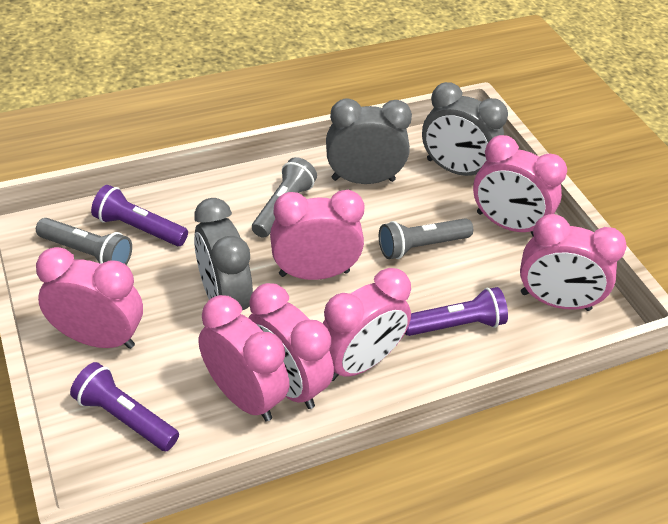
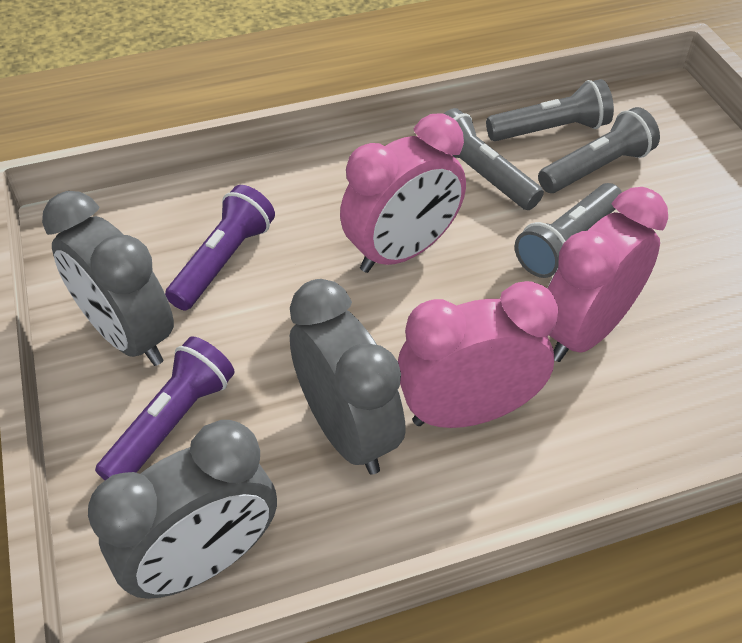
grey flashlight: [36,218,132,265] [252,157,317,238] [379,218,473,259] = 3 -> [443,108,544,210] [486,79,614,141] [515,183,622,278] [538,107,660,193] = 4
pink clock: [36,247,143,349] [198,295,289,421] [248,283,334,409] [270,190,364,280] [323,268,411,381] [473,135,567,237] [520,214,627,311] = 7 -> [340,113,466,273] [398,281,558,428] [547,187,668,362] = 3
purple flashlight: [70,362,179,451] [91,185,188,246] [405,287,508,336] = 3 -> [95,336,235,480] [165,185,275,310] = 2

